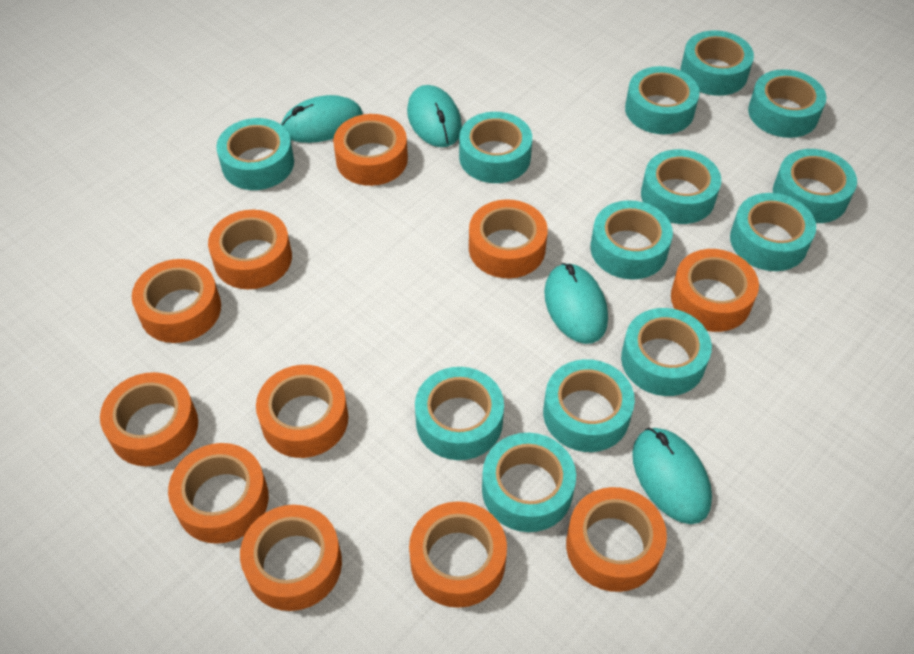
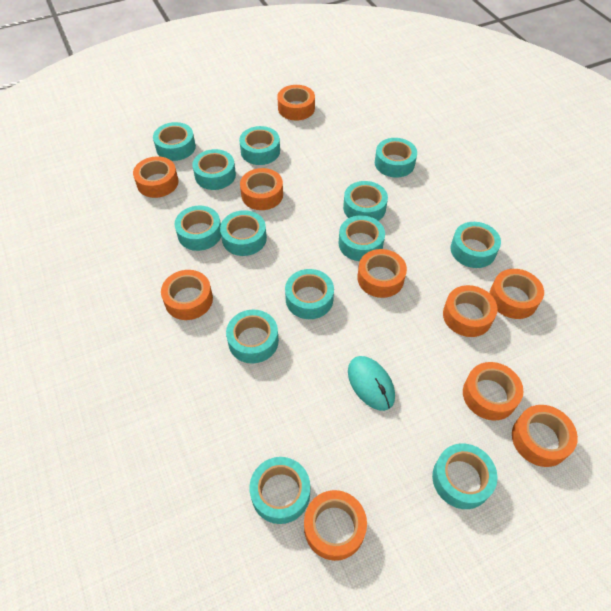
orange tape: [100,372,198,466] [132,259,221,343] [168,443,269,544] [208,210,292,289] [240,505,342,611] [256,365,348,458] [333,114,408,186] [409,501,507,608] [469,199,548,278] [566,487,667,592] [671,249,759,332] = 11 -> [133,156,179,198] [161,270,213,320] [240,168,283,210] [277,85,315,120] [304,490,367,561] [357,249,407,298] [443,285,498,337] [463,362,523,420] [489,269,544,319] [512,405,578,467] = 10
turquoise mouse: [281,95,363,143] [407,85,462,147] [544,263,608,344] [632,428,712,524] = 4 -> [348,356,395,411] = 1

